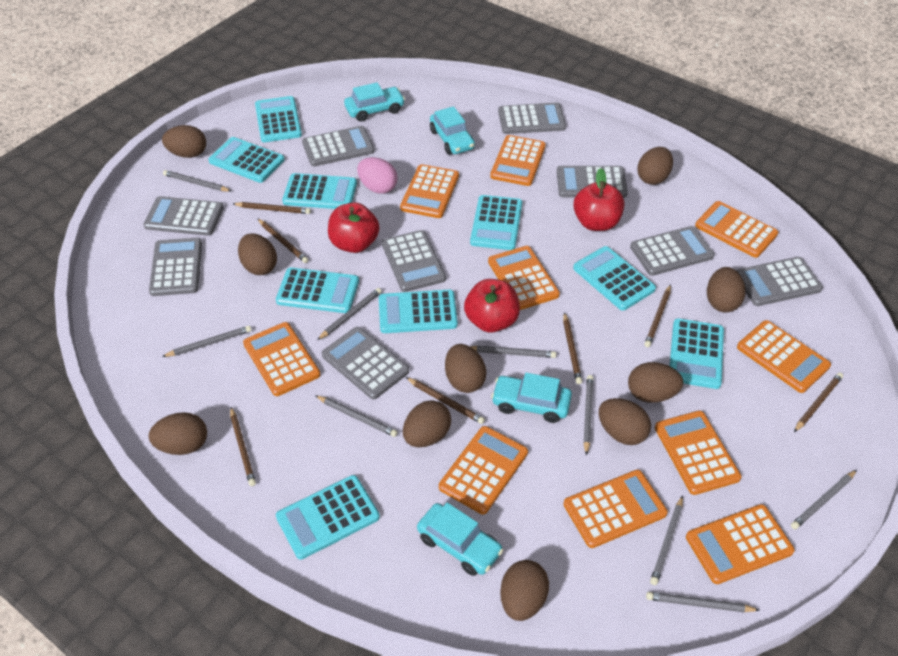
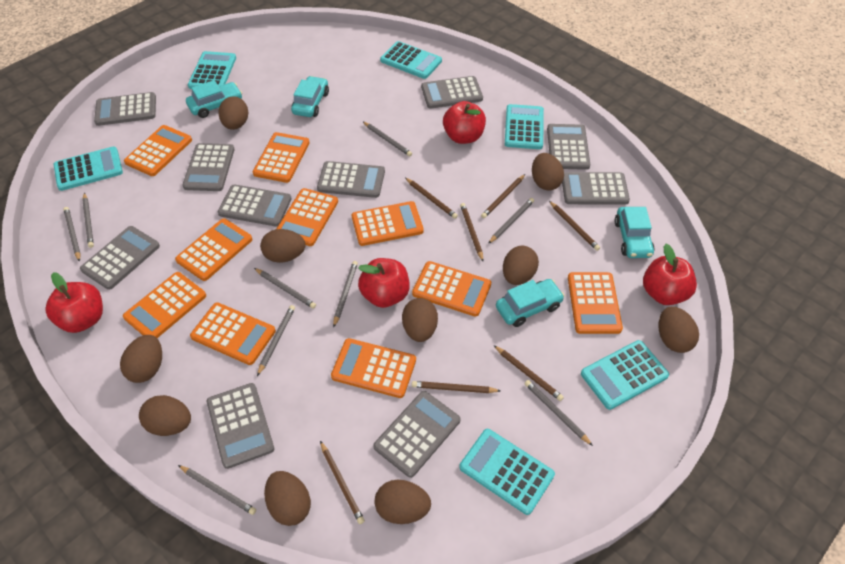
grey calculator: [143,196,224,236] [149,237,202,296] [302,126,374,166] [321,327,409,399] [382,230,446,292] [498,103,566,134] [557,166,628,198] [630,226,714,276] [736,257,823,306] = 9 -> [80,226,160,290] [94,92,156,126] [182,143,235,191] [207,383,274,469] [218,184,292,227] [317,161,385,198] [373,391,461,478] [421,76,483,109] [547,124,590,170] [562,172,630,205] = 10
pink egg: [357,157,398,194] = 1 -> none = 0
red apple: [328,202,379,253] [464,279,520,333] [573,168,625,231] = 3 -> [45,272,103,333] [358,258,410,308] [443,101,486,144] [643,244,697,305] = 4
turquoise calculator: [208,137,285,183] [255,96,302,142] [276,268,359,313] [276,475,380,559] [282,173,357,209] [379,290,458,333] [470,195,522,250] [573,246,656,311] [670,318,724,389] = 9 -> [54,147,123,191] [188,51,236,89] [380,41,442,79] [459,429,555,515] [505,104,544,149] [581,340,669,410] = 6

